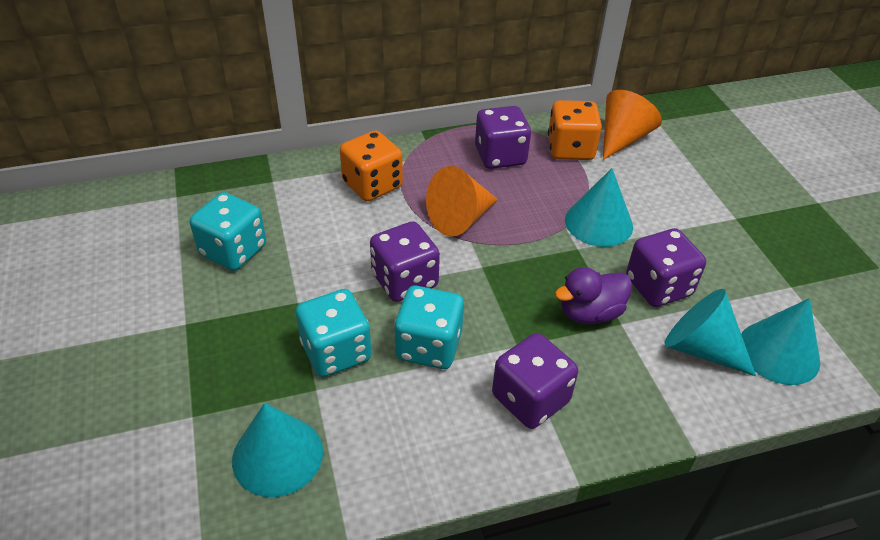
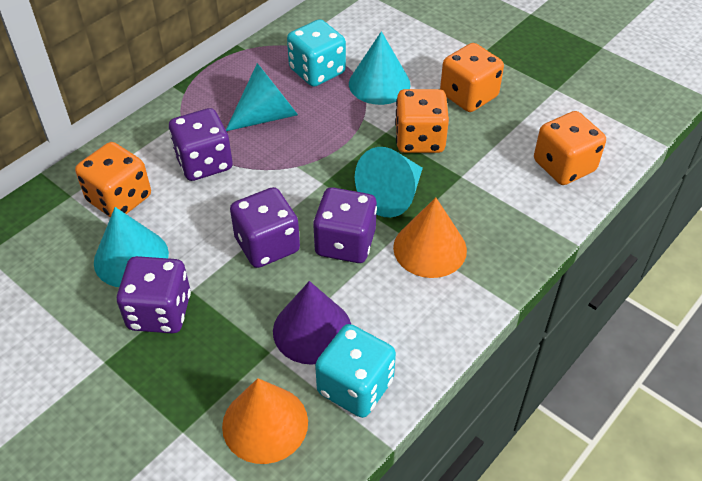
orange dice: [340,131,403,201] [548,100,602,160] = 2 -> [75,142,151,217] [395,89,449,153] [440,43,504,112] [534,111,606,185] = 4
purple cone: none = 0 -> [273,281,351,365] = 1
purple duck: [555,267,632,325] = 1 -> none = 0
turquoise dice: [189,192,266,271] [296,289,372,377] [394,286,464,369] = 3 -> [287,19,346,87] [315,324,396,418] = 2

